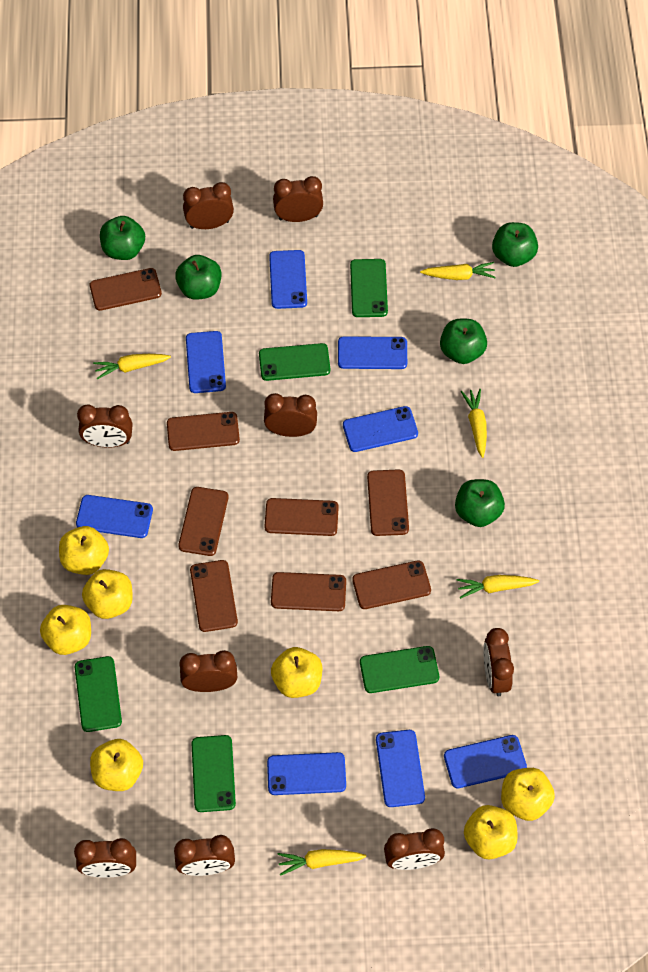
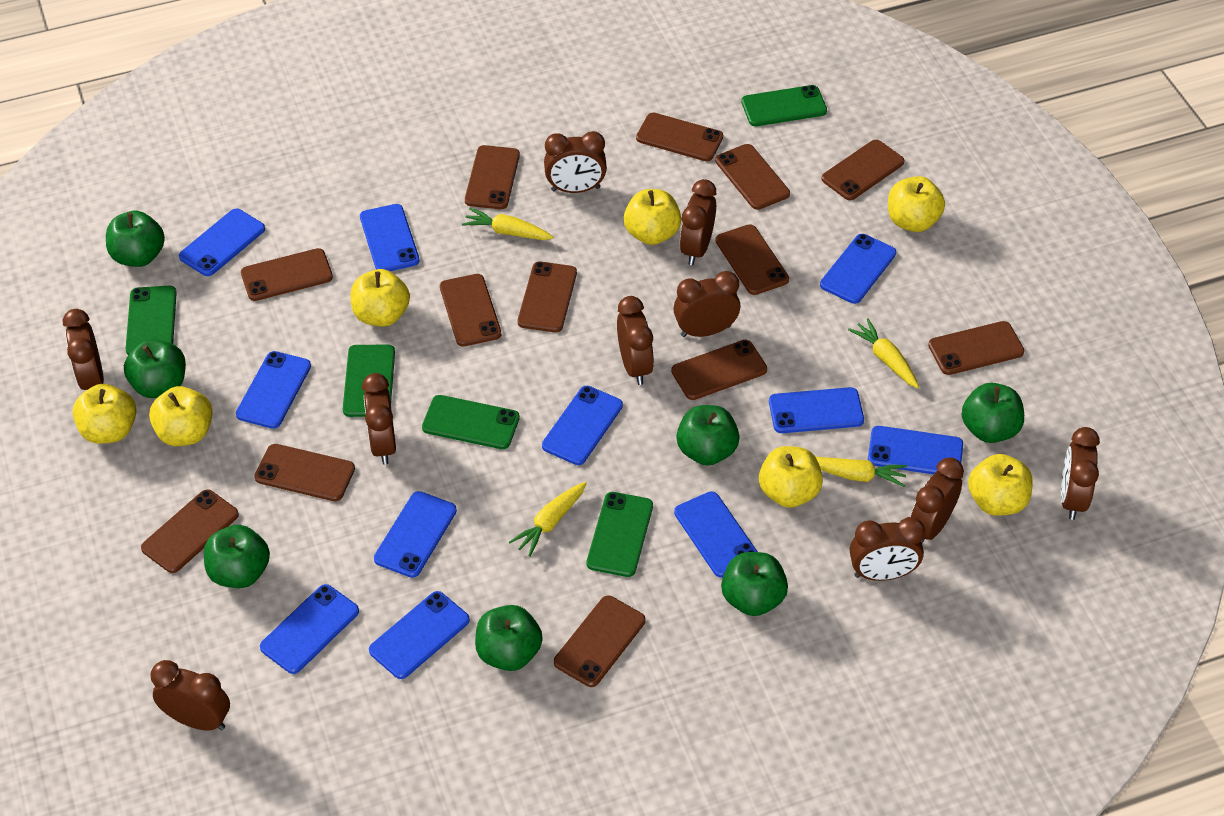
blue phone: [76,495,153,538] [186,331,226,393] [267,752,346,795] [269,250,307,309] [338,336,407,369] [343,406,418,452] [376,730,425,807] [444,735,527,788] = 8 -> [179,209,265,276] [236,351,311,429] [260,584,359,674] [360,204,420,271] [369,591,470,679] [374,491,457,578] [542,386,623,465] [674,491,758,578] [769,387,864,433] [820,234,896,304] [868,426,963,474] = 11
brown clock: [74,838,136,878] [77,404,133,448] [174,835,235,876] [179,650,237,692] [183,182,234,229] [264,393,317,437] [273,176,323,222] [384,828,445,870] [483,628,514,696] = 9 -> [63,309,104,390] [151,660,230,731] [362,373,396,465] [544,131,607,193] [617,296,654,385] [674,271,741,337] [680,179,716,265] [850,517,925,581] [911,458,964,543] [1061,427,1100,520] = 10
brown phone: [90,268,162,311] [167,412,240,451] [178,487,228,556] [190,560,238,632] [264,498,339,536] [271,572,346,611] [352,560,431,609] [367,469,409,536] = 8 -> [141,489,239,573] [241,248,333,301] [254,444,355,501] [440,274,501,347] [465,145,520,209] [518,262,577,333] [554,596,645,687] [636,113,723,161] [671,340,767,400] [715,144,790,210] [716,224,789,295] [821,140,905,200] [928,321,1024,375] = 13
green apple: [100,216,145,260] [175,255,222,300] [440,319,487,364] [455,479,505,527] [492,222,538,267] = 5 -> [106,211,165,267] [124,339,186,398] [204,525,270,588] [475,605,543,671] [676,405,740,466] [721,552,788,616] [962,383,1024,443] = 7
yellow carrot: [93,354,171,379] [277,849,366,876] [420,262,496,280] [456,575,539,599] [461,389,487,458] = 5 -> [462,208,554,240] [509,482,587,557] [816,457,907,487] [848,318,919,388] = 4

